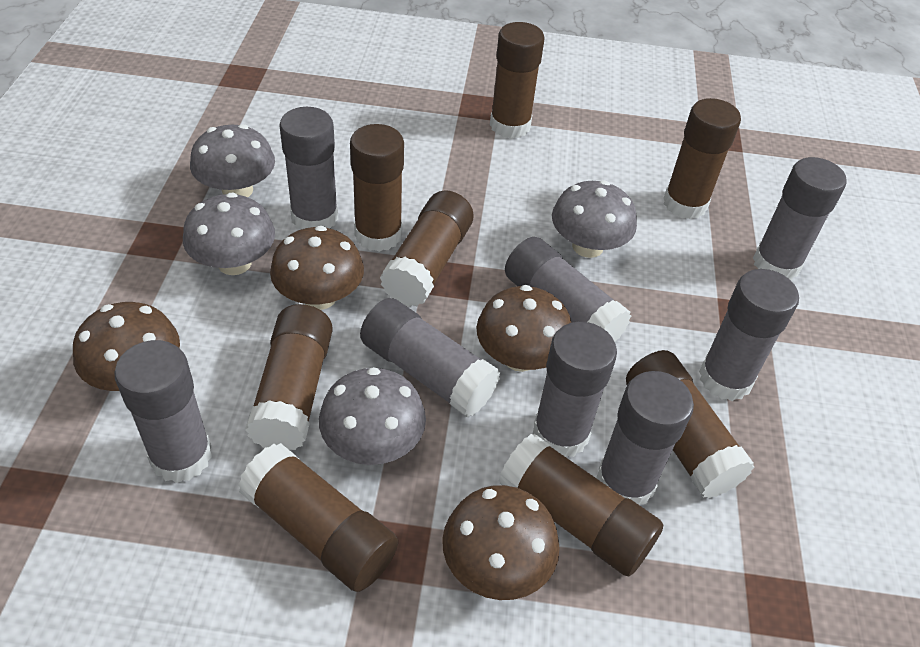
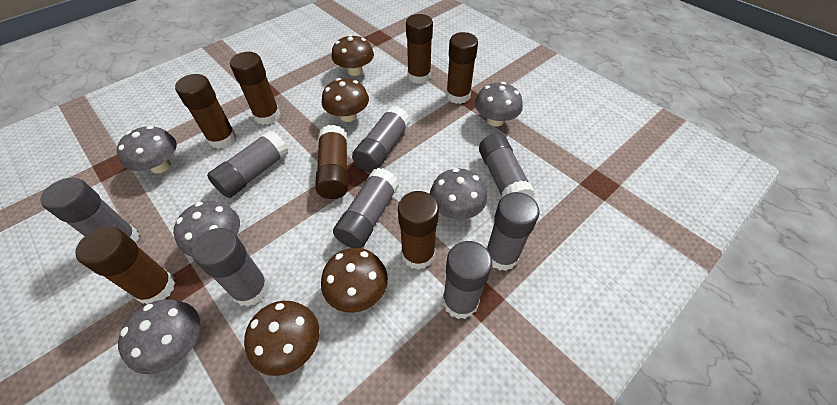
brown glue stick: [238,443,398,592] [245,304,333,450] [350,124,404,252] [380,190,474,307] [490,22,545,139] [499,434,664,576] [626,350,754,498] [663,98,741,219] = 8 -> [75,227,175,304] [175,74,236,149] [230,52,280,125] [315,125,348,199] [398,191,439,270] [406,14,433,84] [446,32,478,104] = 7
grey mushroom: [183,193,275,275] [190,124,275,197] [319,367,426,465] [552,180,637,258] = 4 -> [117,126,177,173] [118,299,200,374] [173,201,240,256] [430,168,487,220] [475,82,523,126] = 5

